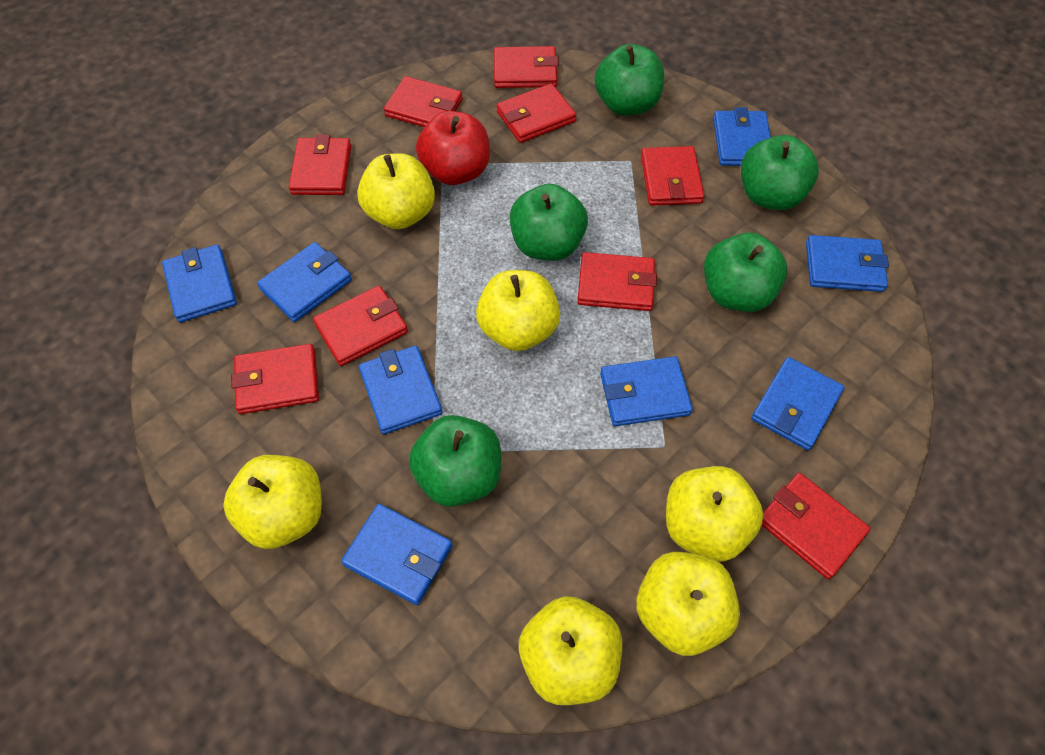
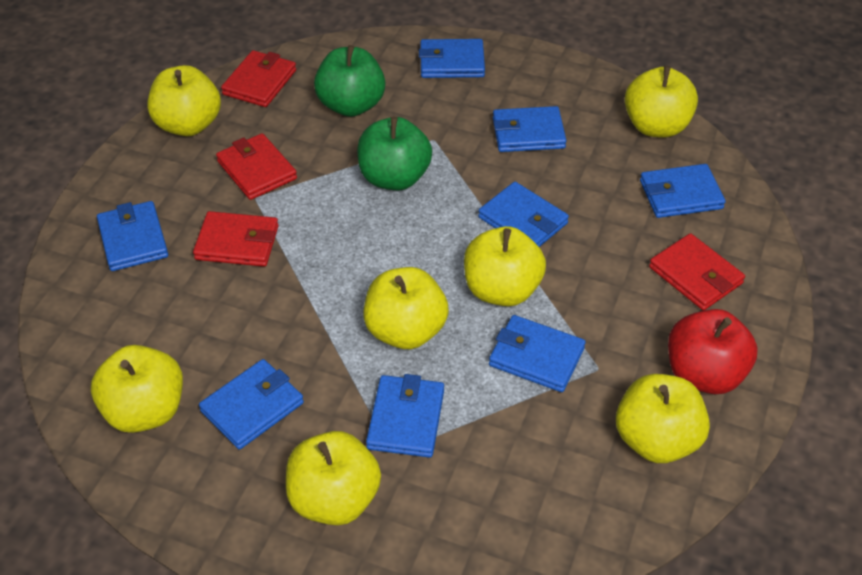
green apple: [409,415,501,507] [510,184,588,261] [595,44,664,116] [704,233,787,312] [741,135,819,210] = 5 -> [314,45,385,117] [357,117,432,190] = 2
red wallet: [231,344,319,414] [289,134,351,195] [313,286,408,366] [384,76,463,127] [494,46,559,88] [496,83,576,143] [577,252,657,311] [641,146,704,206] [762,473,871,579] = 9 -> [193,211,279,267] [216,133,297,200] [221,50,296,107] [649,233,745,310] = 4
yellow apple: [223,455,322,549] [357,153,435,229] [476,270,560,351] [519,596,622,705] [636,552,740,656] [666,466,764,562] = 6 -> [91,345,183,433] [147,65,221,136] [286,431,381,525] [363,267,449,349] [464,226,546,306] [616,374,710,463] [625,66,698,138] = 7

